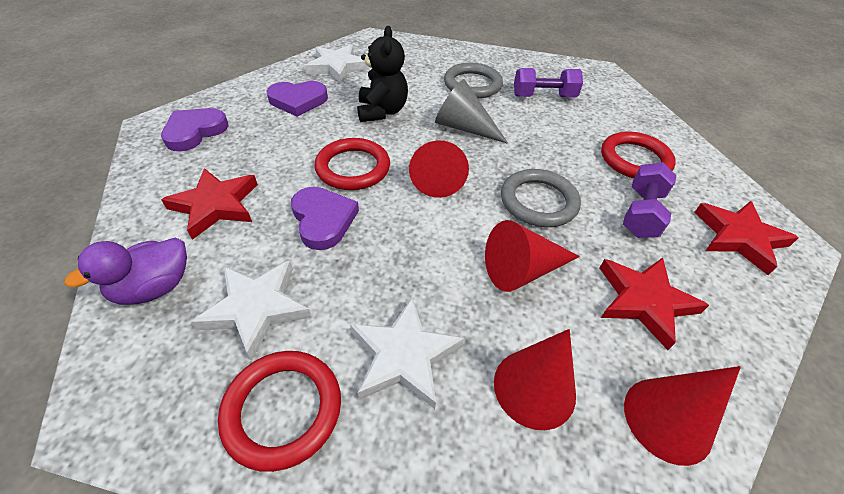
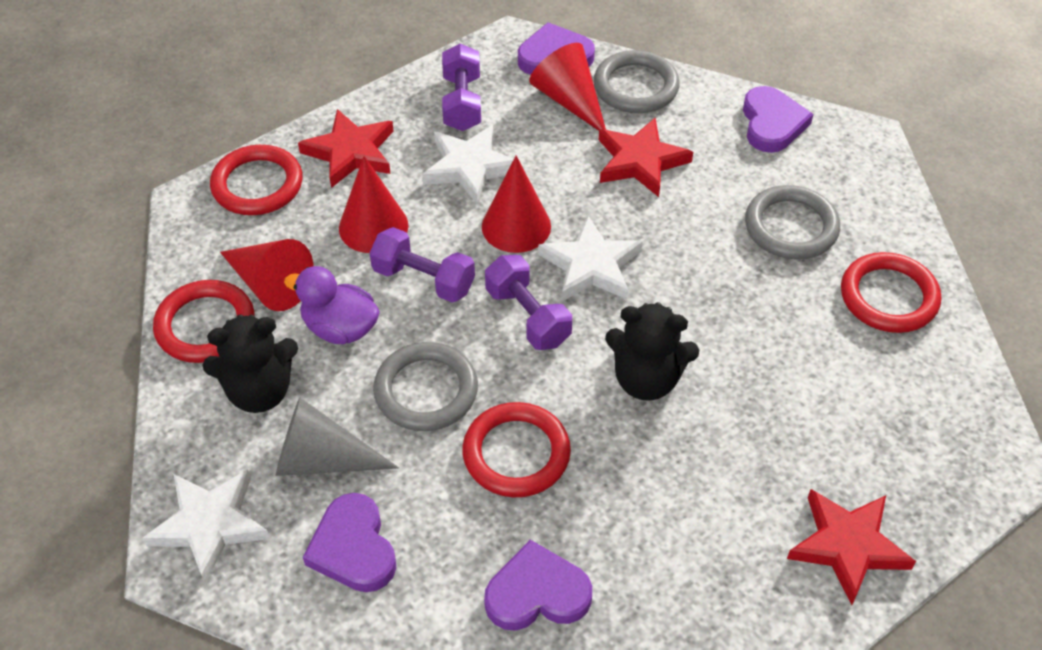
black teddy bear: [357,26,408,122] = 1 -> [202,315,298,413] [605,302,699,401] = 2
grey ring: [444,63,503,98] [501,169,581,227] = 2 -> [373,342,478,431] [594,50,680,113] [745,185,840,260] = 3
purple dumbbell: [514,68,583,98] [623,162,676,238] = 2 -> [370,227,475,303] [442,44,481,131] [485,255,572,350] = 3
purple heart: [161,108,228,152] [266,81,328,116] [291,187,359,250] = 3 -> [303,493,396,592] [484,540,592,631] [518,22,595,75] [743,86,813,153] = 4
red ring: [218,351,341,472] [314,138,390,190] [601,132,676,178] = 3 -> [153,280,255,363] [210,145,303,215] [462,402,571,497] [841,252,941,333] = 4

